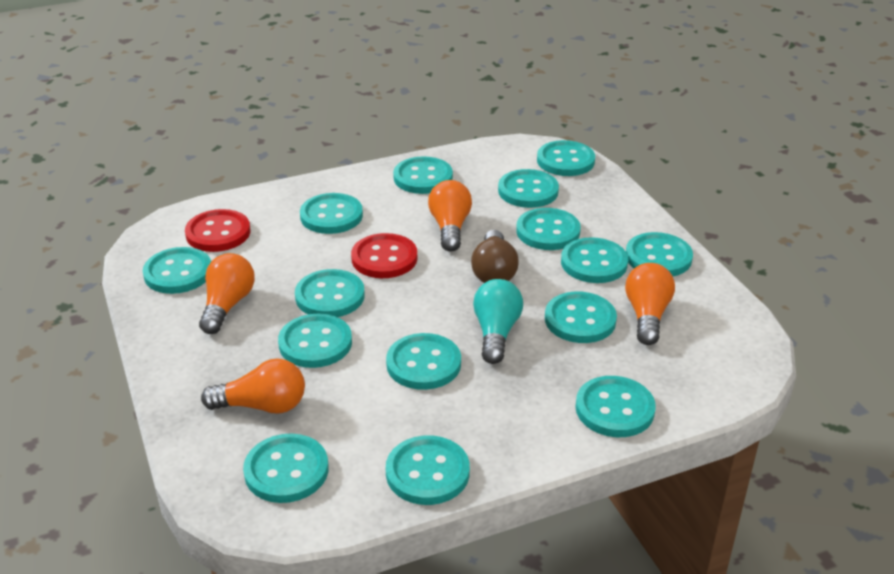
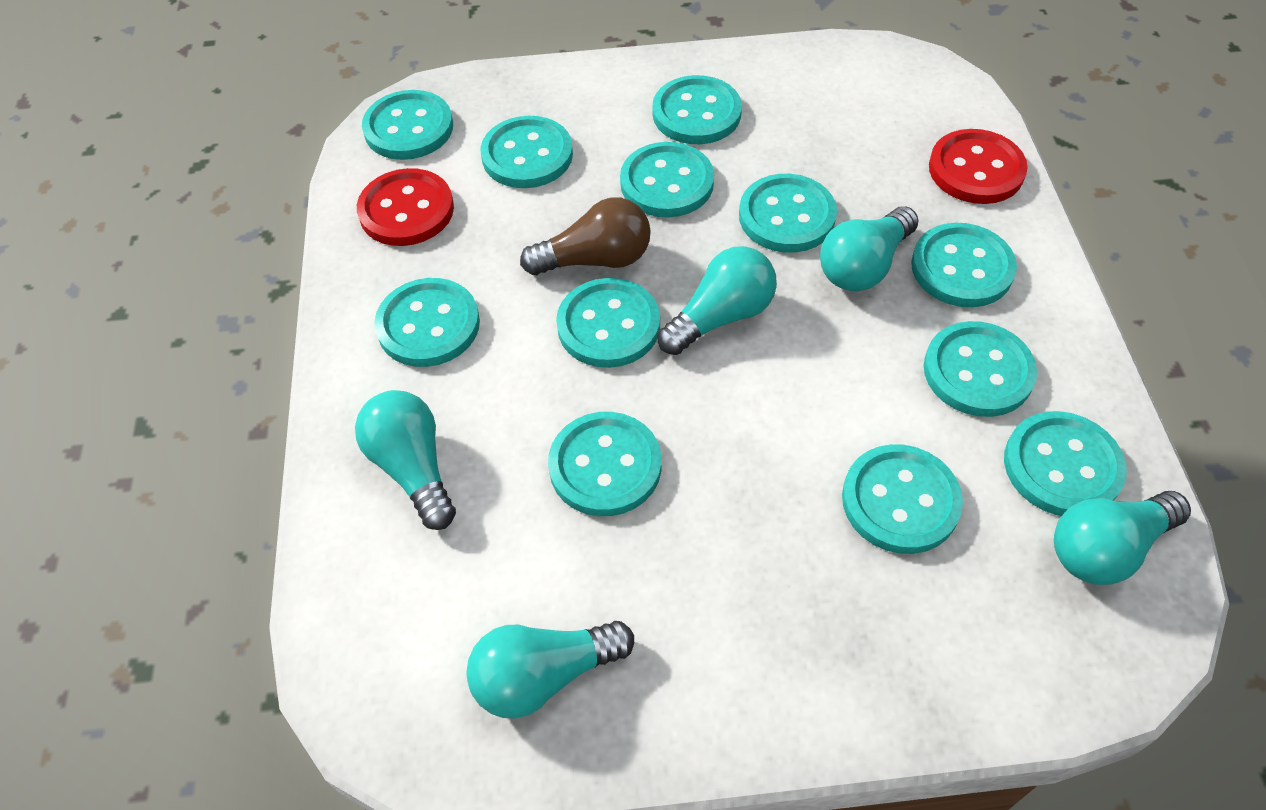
orange light bulb: [199,253,255,334] [201,358,305,414] [428,180,472,251] [625,263,675,345] = 4 -> none = 0
turquoise button: [143,247,211,294] [243,433,328,503] [278,313,352,368] [295,269,365,317] [300,193,363,234] [386,333,461,390] [386,435,470,505] [393,156,453,194] [498,169,559,208] [516,208,581,250] [537,140,595,176] [545,292,617,343] [561,237,628,283] [575,376,656,437] [626,232,693,276] = 15 -> [362,90,453,160] [374,278,480,367] [480,116,573,188] [548,412,661,516] [556,278,660,368] [620,142,714,218] [652,75,742,144] [739,174,837,253] [842,444,963,554] [911,223,1017,307] [924,321,1037,417] [1004,411,1127,516] = 12
turquoise light bulb: [473,279,523,364] = 1 -> [355,390,456,530] [466,621,634,718] [658,246,777,355] [820,206,918,291] [1054,491,1191,585] = 5

